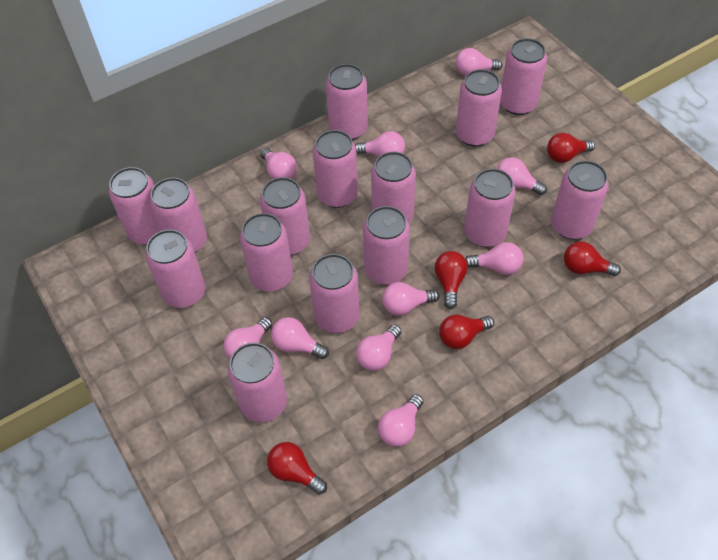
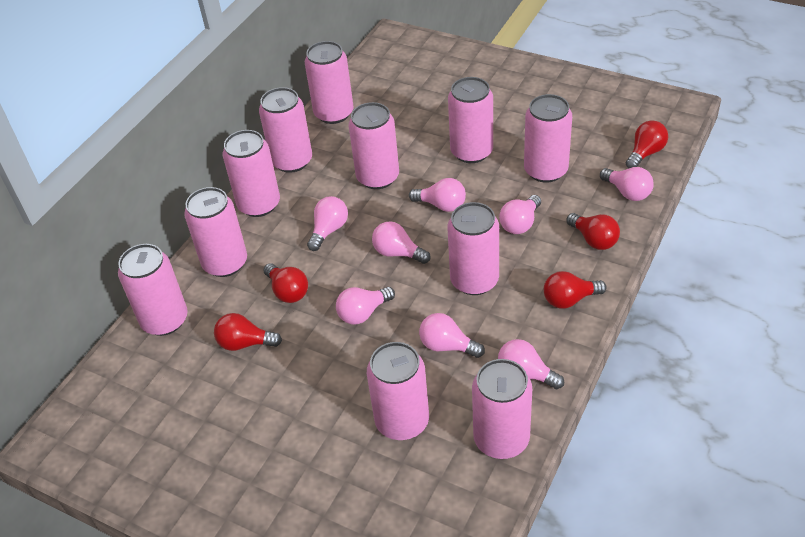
pink can: [109,167,160,245] [145,229,206,308] [150,177,207,252] [227,343,287,422] [240,213,293,291] [260,177,310,255] [309,254,360,333] [313,130,358,208] [326,64,368,140] [363,206,410,285] [371,152,416,223] [456,69,502,147] [464,169,516,247] [500,38,547,115] [551,161,609,239] = 15 -> [118,244,188,336] [184,187,247,277] [222,130,280,217] [259,87,312,173] [305,41,354,124] [348,102,399,189] [367,342,429,440] [447,202,499,295] [448,77,493,163] [472,359,532,459] [524,94,572,183] = 11
pink light bulb: [224,317,272,359] [260,148,297,179] [271,317,329,359] [355,131,405,157] [356,325,401,371] [378,394,424,447] [382,282,439,316] [456,48,503,76] [465,242,523,275] [497,157,547,195] = 10 -> [307,196,348,251] [336,287,395,324] [372,221,431,264] [409,178,466,212] [419,313,485,358] [498,339,564,389] [499,195,541,234] [600,167,654,201] = 8

